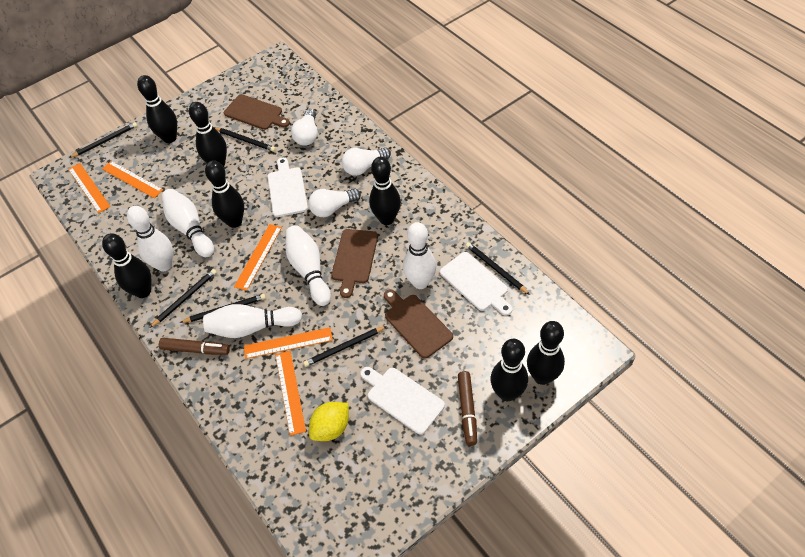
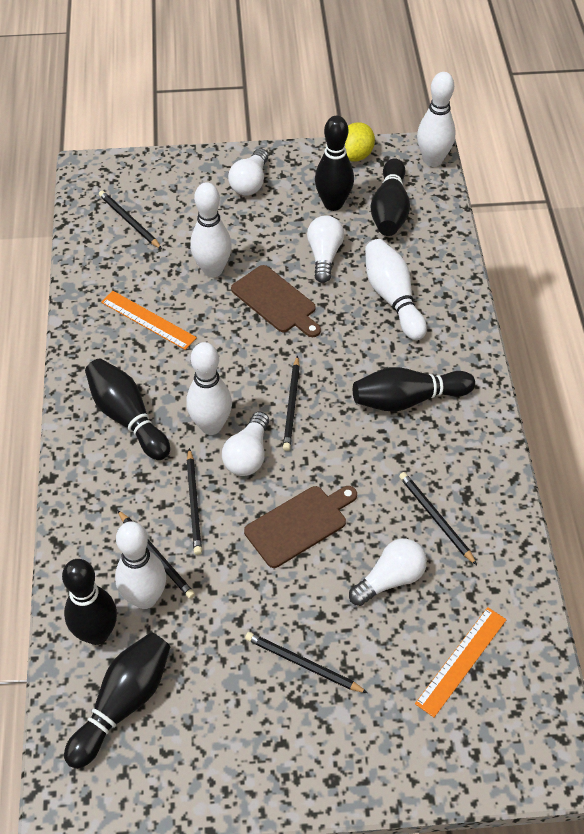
black bowling pin: [102,233,151,298] [137,75,177,143] [189,102,227,167] [205,160,244,228] [369,157,401,225] [490,339,528,401] [527,321,565,385] = 7 -> [62,559,117,645] [64,632,170,769] [85,358,170,460] [315,116,354,211] [353,367,475,412] [370,158,410,236] = 6
brown cutting board: [224,94,290,130] [331,229,378,298] [384,289,453,359] = 3 -> [231,265,321,337] [244,486,357,568] = 2
brown marker: [159,338,230,355] [458,371,477,446] = 2 -> none = 0
orange ruler: [68,163,111,213] [102,161,163,198] [234,224,282,291] [244,327,333,359] [275,351,306,436] = 5 -> [101,291,197,350] [415,607,506,717] = 2
white cutting board: [268,157,308,217] [360,367,445,434] [440,252,512,316] = 3 -> none = 0
white light bulb: [291,109,318,146] [308,189,361,217] [342,147,391,176] = 3 -> [222,411,269,476] [228,148,268,196] [307,215,344,283] [349,539,427,606] = 4

